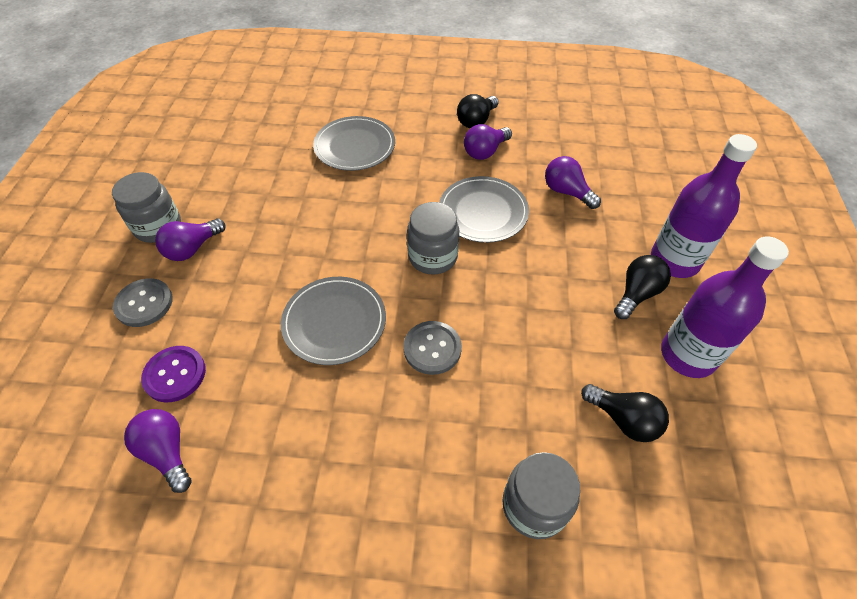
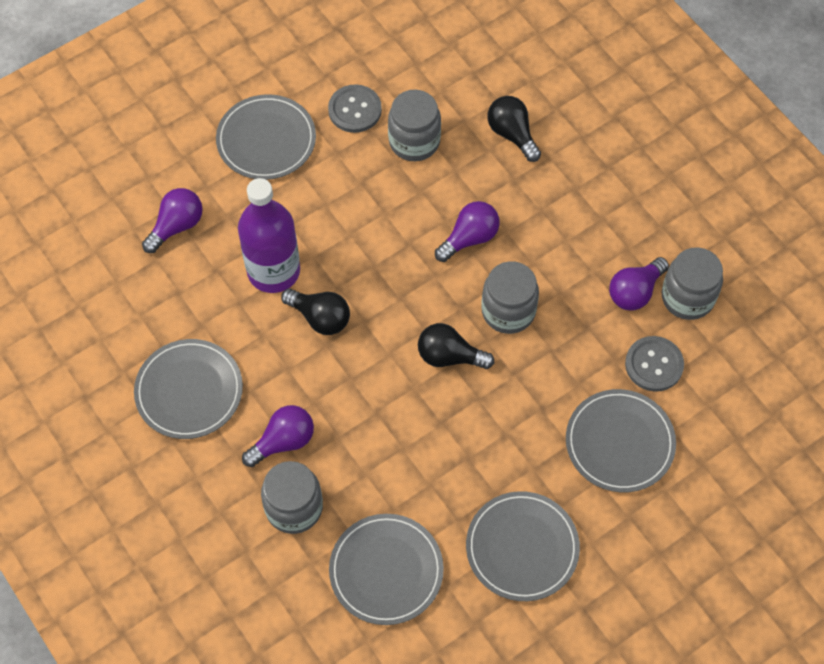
grey jar: [112,172,181,243] [407,202,459,275] [502,452,580,539] = 3 -> [261,461,323,534] [388,90,441,161] [481,261,539,334] [662,247,723,320] = 4
grey plate: [281,277,386,365] [313,116,395,171] [439,176,529,243] = 3 -> [134,339,243,439] [216,94,316,180] [329,514,444,625] [466,491,580,601] [566,389,676,493] = 5
purple bottle: [651,134,757,278] [661,236,789,378] = 2 -> [238,178,300,293] = 1
purple button: [141,346,206,402] = 1 -> none = 0

